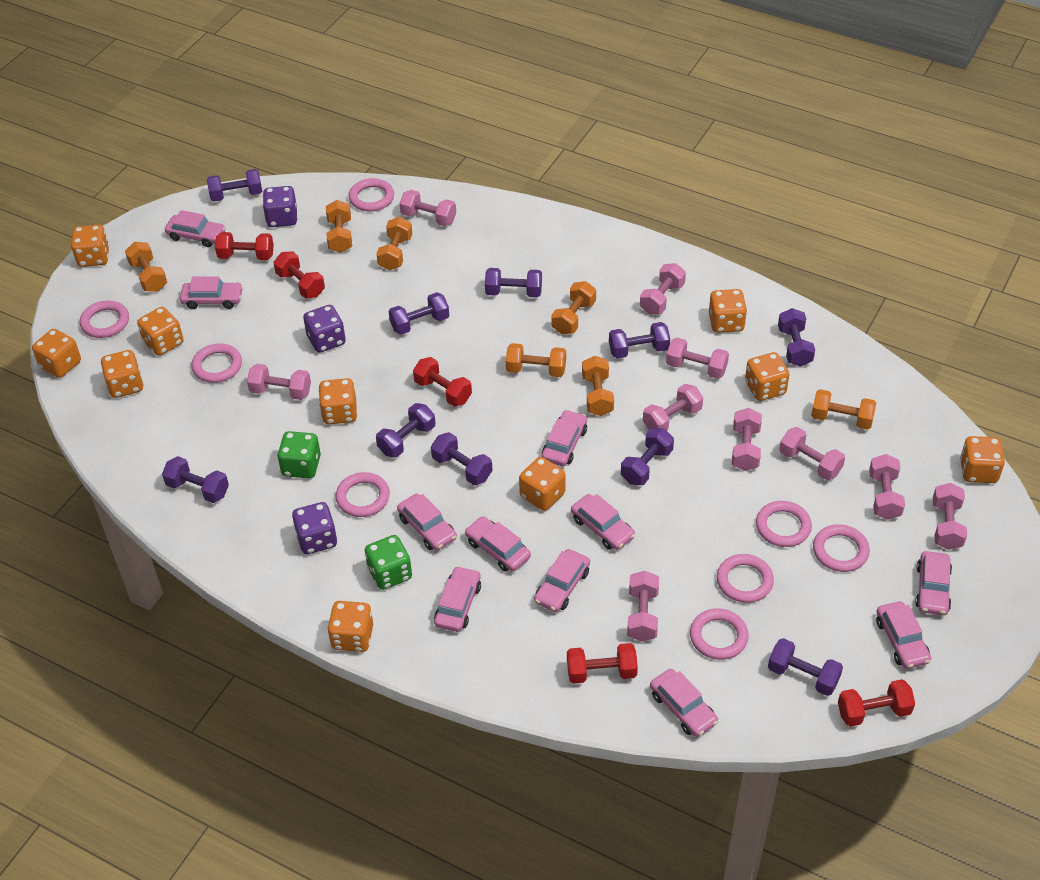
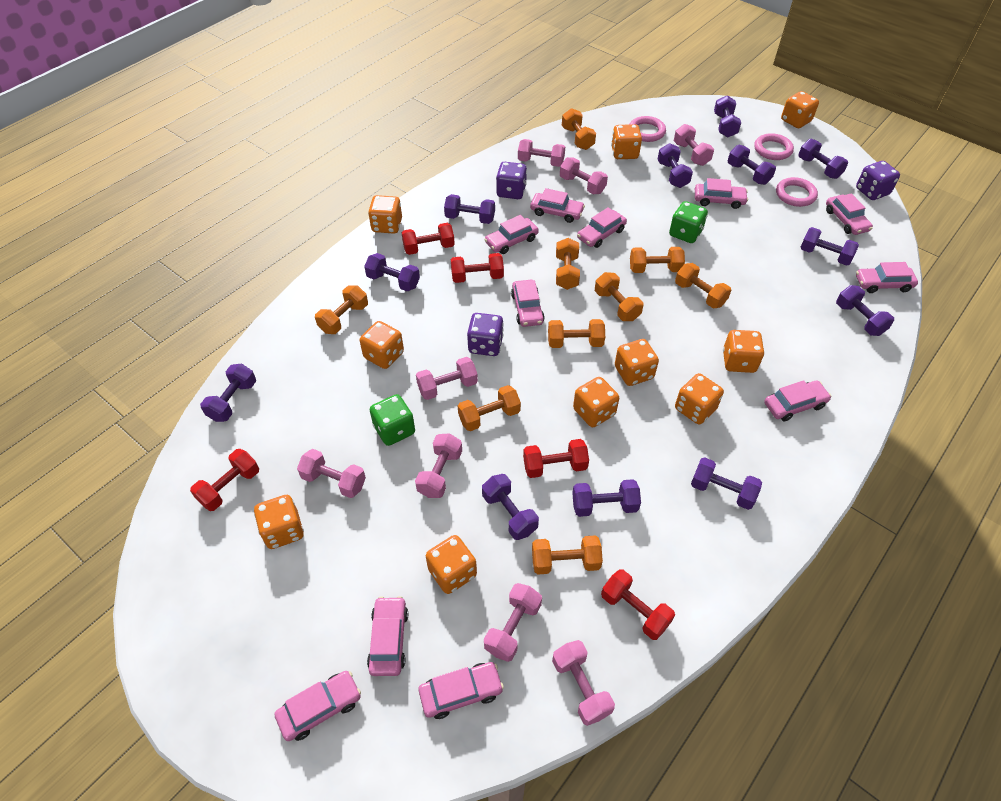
orange dumbbell: [125,242,167,292] [326,200,352,253] [376,217,413,270] [506,343,566,377] [552,281,596,334] [582,356,614,416] [811,389,876,430] = 7 -> [315,285,368,334] [458,385,521,431] [532,535,603,575] [548,319,605,348] [556,238,580,290] [562,108,596,150] [595,272,644,321] [630,247,685,273] [675,263,731,308] = 9
pink dumbbell: [247,364,311,400] [400,190,456,226] [627,571,659,642] [640,263,686,315] [643,384,703,431] [666,338,729,379] [732,408,762,471] [779,427,845,480] [869,454,905,520] [933,483,967,550] = 10 -> [297,449,366,498] [415,433,462,498] [416,357,478,400] [484,583,542,662] [518,139,565,167] [552,640,615,726] [560,157,608,194] [674,124,714,166] = 8
pink ring: [80,300,129,338] [192,343,242,383] [336,472,390,517] [349,178,394,212] [690,608,749,660] [717,554,774,603] [756,501,812,547] [813,524,870,572] = 8 -> [630,116,666,142] [754,133,794,160] [776,177,818,207] = 3
purple dumbbell: [162,456,229,503] [207,169,262,202] [376,403,435,458] [389,292,449,335] [431,432,493,485] [485,268,542,298] [609,322,670,359] [621,428,674,485] [768,638,843,696] [778,308,815,367] = 10 -> [200,363,256,422] [364,253,420,292] [444,194,495,224] [482,474,539,540] [572,479,641,517] [657,143,693,188] [691,457,762,510] [714,95,741,138] [728,145,776,185] [798,139,848,179] [800,227,859,266] [836,285,894,336] = 12

